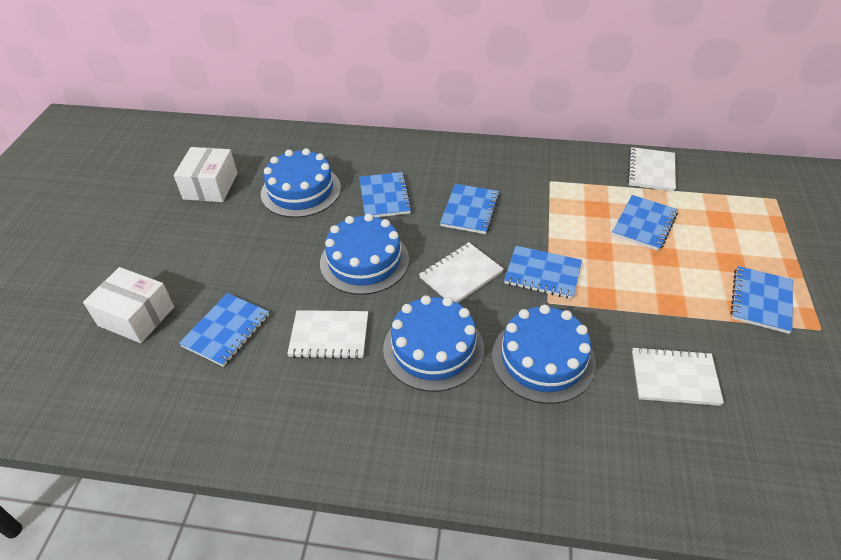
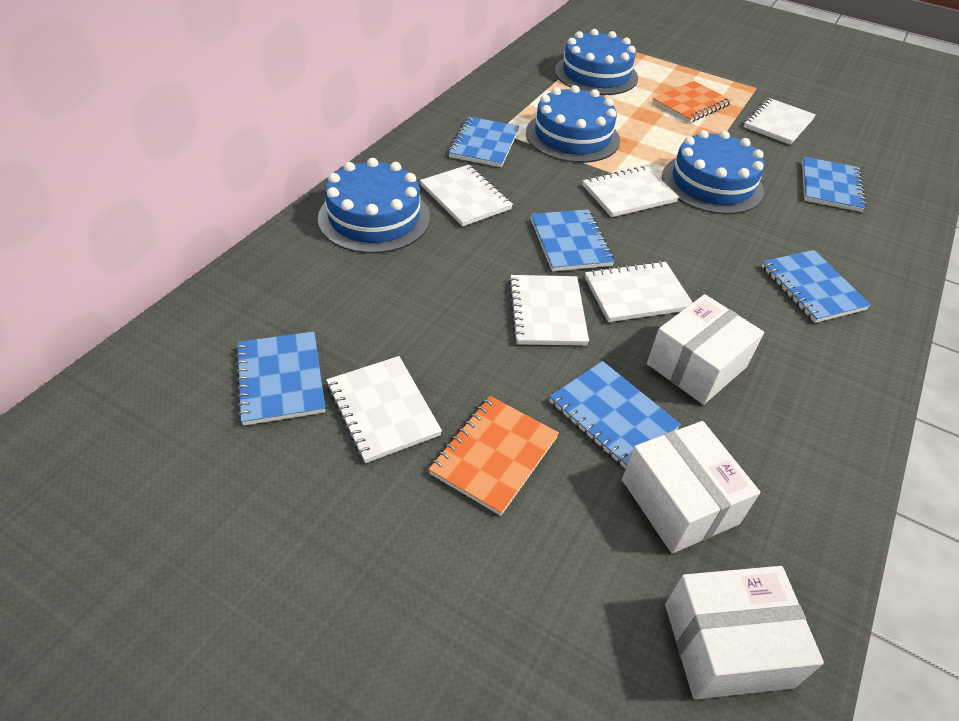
orange notebook: none = 0 -> [428,396,559,516] [652,81,732,123] = 2
white box: [83,267,174,343] [174,147,237,202] = 2 -> [622,421,760,553] [647,294,764,405] [665,566,824,700] = 3
white notebook: [287,310,368,359] [419,242,504,303] [627,147,676,192] [632,347,724,406] = 4 -> [326,356,442,463] [420,165,513,227] [508,275,589,346] [583,166,679,217] [585,261,693,322] [743,98,816,145] = 6

